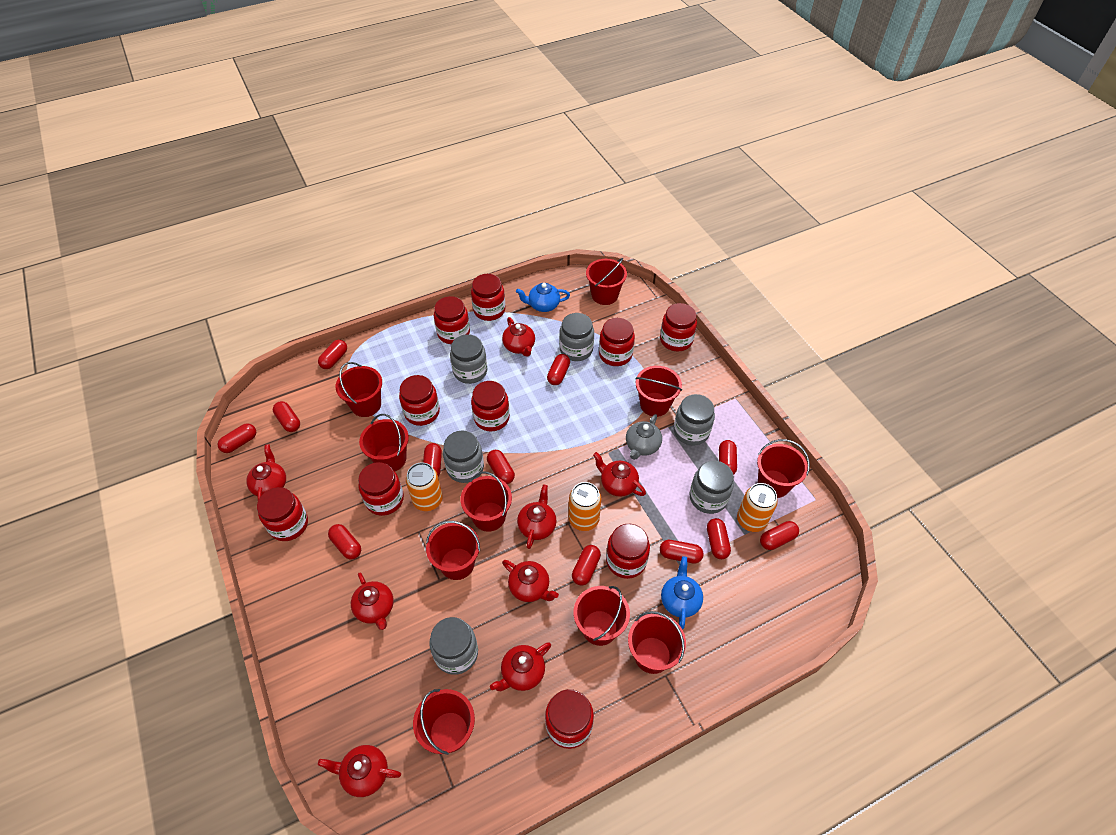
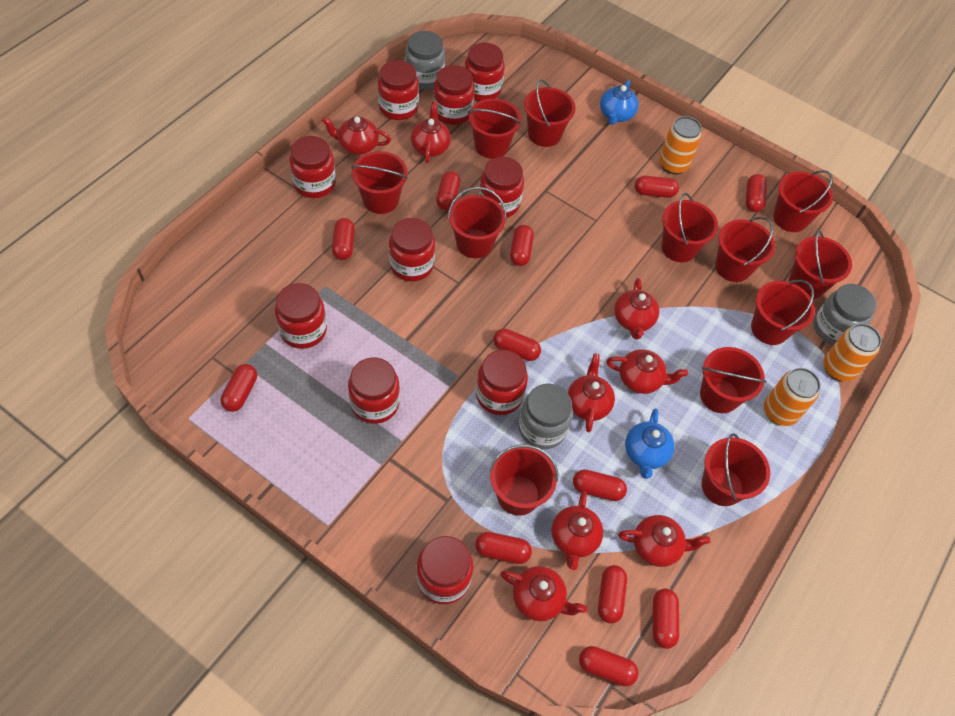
grey jar: [429,617,478,675] [443,431,484,483] [450,334,487,384] [559,313,594,361] [674,394,715,446] [689,461,734,514] = 6 -> [405,31,445,90] [518,384,573,449] [814,284,877,345] = 3
grey teapot: [626,414,662,460] = 1 -> none = 0
red bucket: [335,362,382,417] [359,414,409,471] [413,689,475,755] [426,521,480,580] [461,472,512,532] [574,586,630,646] [586,258,627,305] [628,611,686,674] [635,366,682,417] [757,439,810,498] = 10 -> [351,151,408,214] [448,187,507,258] [468,98,522,159] [489,445,558,516] [524,79,576,147] [661,193,718,262] [700,347,767,413] [701,433,770,506] [715,217,775,282] [751,280,815,345] [773,170,833,232] [789,230,852,299] = 12

